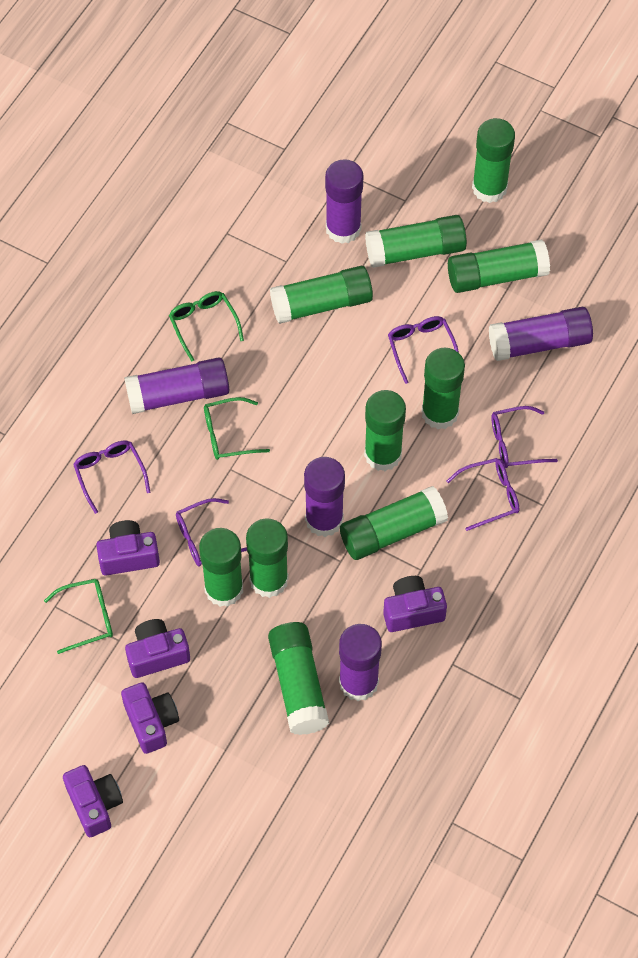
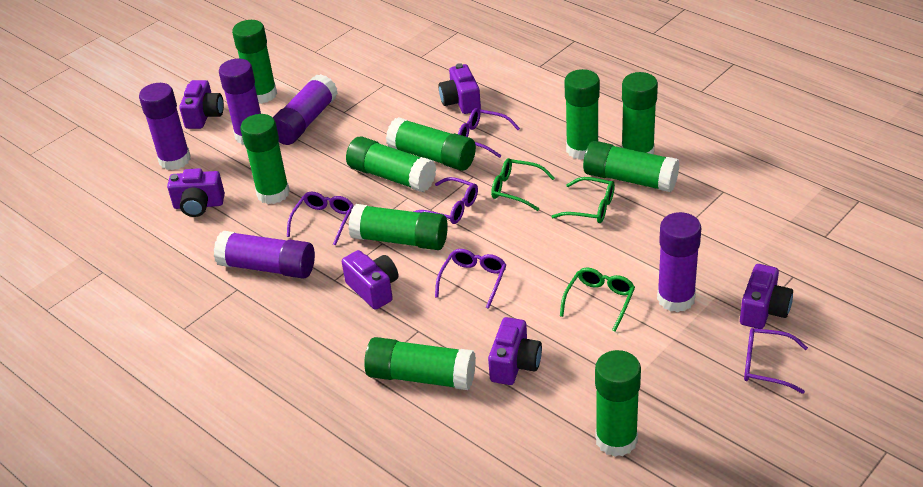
purple camera: [63,765,123,837] [96,520,160,576] [121,682,179,754] [125,619,190,678] [383,576,447,632] = 5 -> [167,168,225,217] [179,80,224,129] [342,250,399,310] [439,63,481,114] [488,317,542,385] [740,264,793,329] = 6

